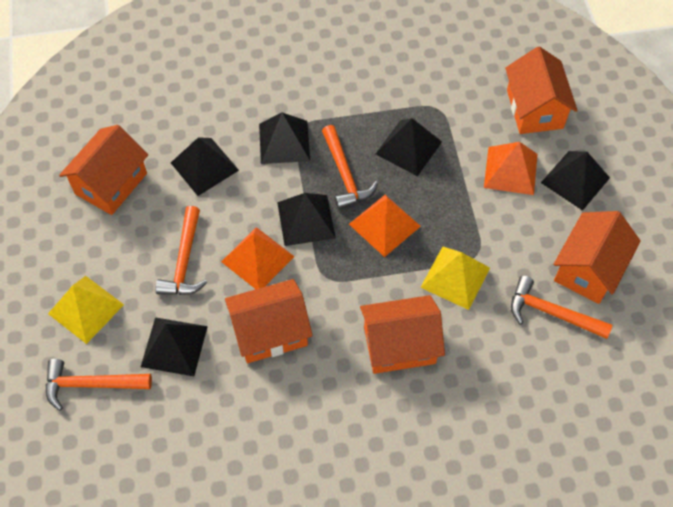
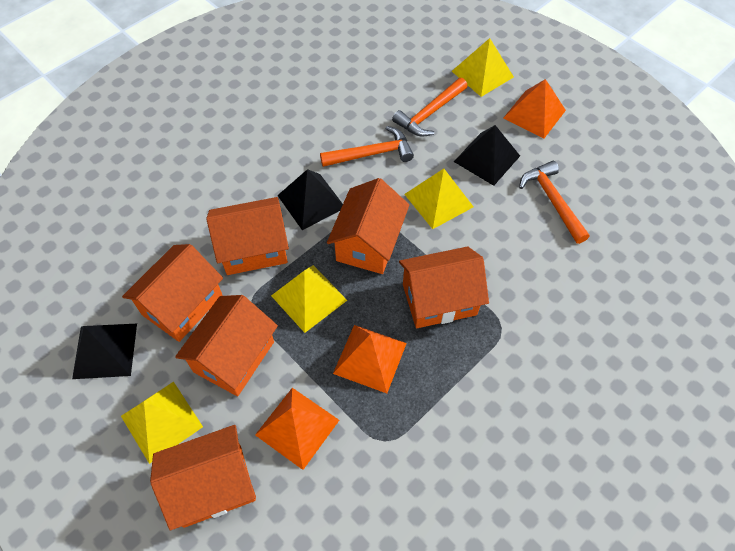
black pyramid: [141,317,208,376] [171,137,239,196] [259,112,310,164] [277,193,336,246] [375,118,442,176] [541,151,610,211] = 6 -> [72,324,137,379] [277,169,343,230] [454,125,520,186] = 3
orange hammer: [46,359,152,411] [155,206,207,295] [322,125,378,210] [511,276,612,339] = 4 -> [320,126,414,167] [392,78,468,136] [519,161,590,244] = 3
orange house: [59,125,148,215] [225,279,313,363] [360,295,445,374] [505,46,578,134] [553,211,641,304] = 5 -> [122,244,223,342] [150,425,256,530] [175,295,278,396] [206,197,289,275] [327,178,409,274] [399,246,489,328] = 6
yellow pyramid: [48,276,124,344] [420,247,490,310] = 2 -> [121,382,203,464] [271,265,347,333] [404,169,474,229] [452,38,514,97] = 4

